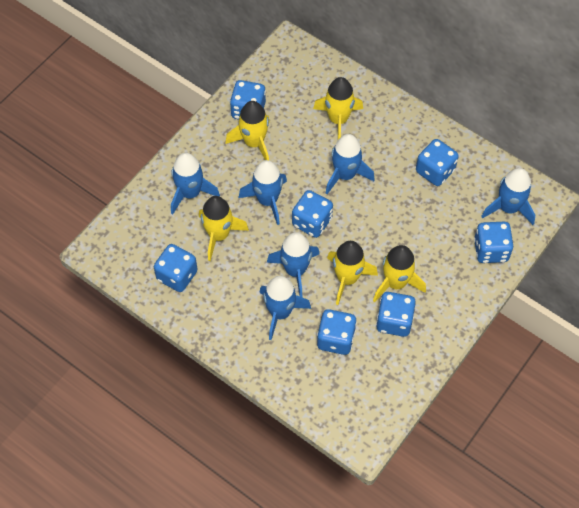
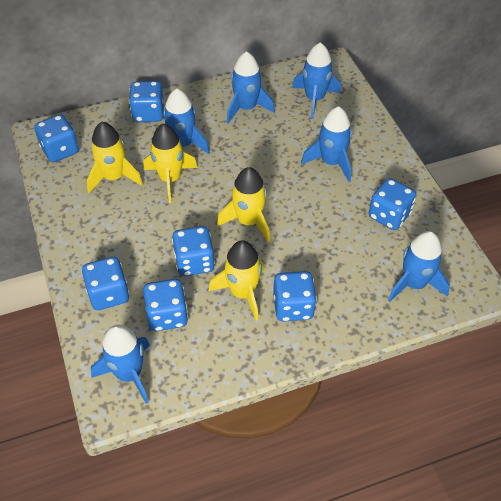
yellow rocket: [199,196,249,261] [225,101,270,160] [313,77,363,140] [327,241,378,305] [373,245,426,302] = 5 -> [87,122,143,193] [143,124,198,203] [209,240,264,321] [217,167,270,243] = 4

